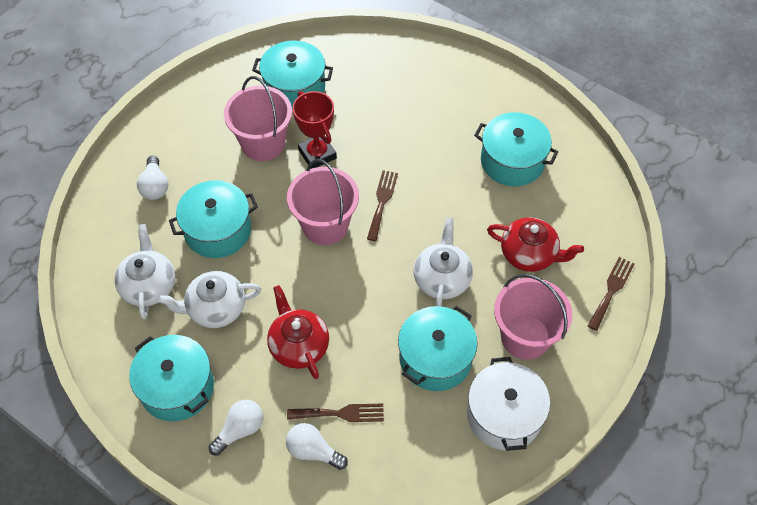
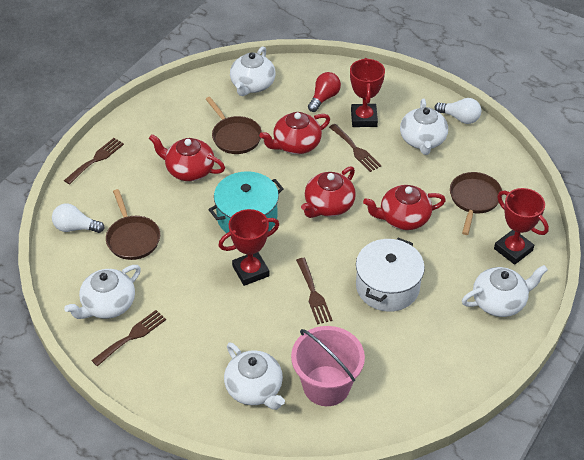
brown fork: [287,403,384,422] [367,170,398,241] [588,257,635,331] = 3 -> [64,138,124,184] [91,310,166,367] [296,258,333,325] [329,124,381,172] = 4
brown pan: none = 0 -> [106,189,160,260] [206,97,262,154] [450,172,502,235] = 3
pink bucket: [224,76,292,161] [287,159,359,245] [494,274,572,360] = 3 -> [291,326,365,406] = 1
red light bulb: none = 0 -> [308,72,341,112] = 1
red teapot: [267,285,329,379] [487,217,584,272] = 2 -> [149,134,225,181] [259,112,330,154] [301,166,356,218] [363,185,446,230] = 4
red trophy: [293,91,337,169] = 1 -> [218,209,279,286] [350,58,385,127] [494,188,549,265] = 3
turquoise pot: [129,335,214,421] [169,180,258,258] [252,40,333,111] [398,306,477,391] [474,112,558,186] = 5 -> [208,171,284,233] = 1
white light bulb: [137,156,168,200] [209,400,263,456] [286,423,348,470] = 3 -> [52,203,105,233] [435,98,481,124] = 2
white teapot: [114,224,175,319] [158,271,261,328] [414,217,473,306] = 3 -> [64,265,141,319] [224,342,285,410] [230,46,275,96] [400,99,448,155] [462,265,548,317] = 5

